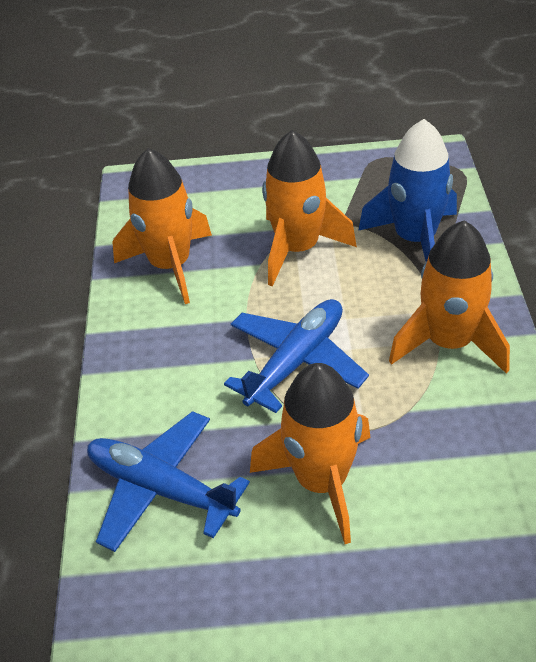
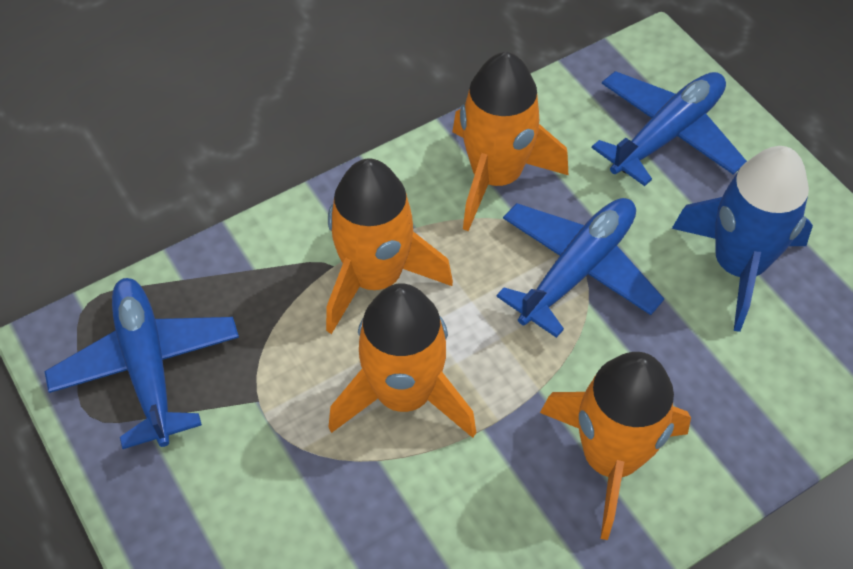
blue plane: [87,411,250,552] [224,299,369,413] = 2 -> [44,278,239,449] [496,198,664,338] [592,71,747,186] = 3

